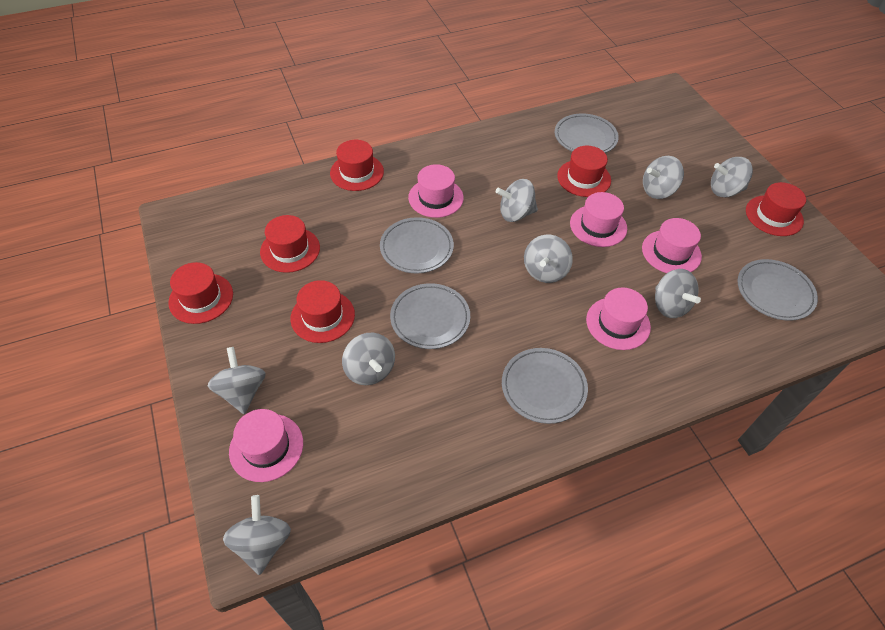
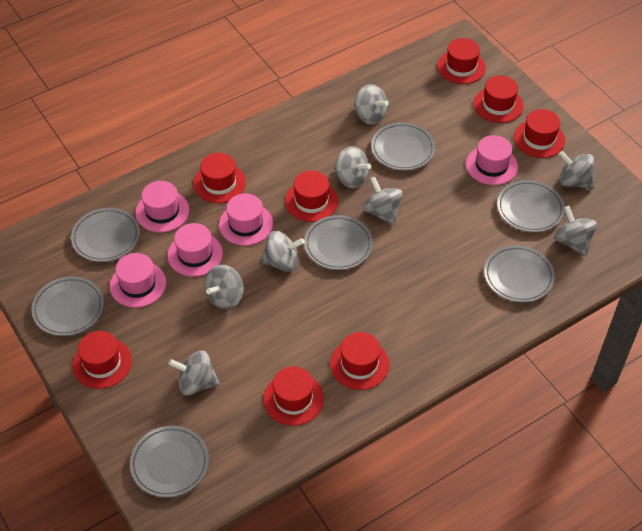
grey plate: [380,217,454,273] [390,283,470,349] [502,348,588,424] [555,114,619,153] [737,259,818,321] = 5 -> [31,276,104,336] [71,208,140,262] [130,426,209,498] [304,215,373,270] [371,122,436,171] [484,245,555,302] [497,180,565,232] = 7
red hat: [168,262,233,324] [260,215,320,273] [290,280,355,343] [330,140,384,191] [557,146,611,197] [746,182,806,236] = 6 -> [72,331,132,389] [193,153,246,203] [263,366,324,426] [285,171,338,222] [330,332,389,390] [437,38,486,84] [474,75,524,123] [514,109,565,158] = 8

